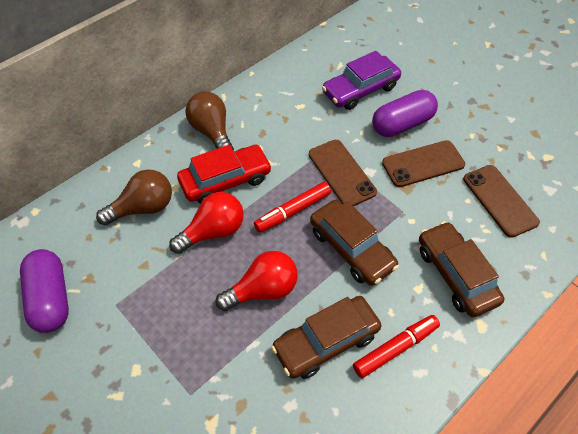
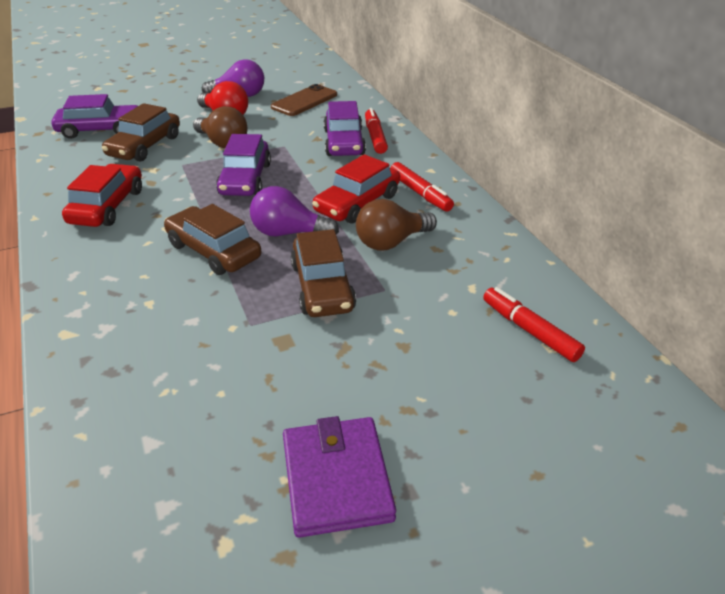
brown phone: [309,140,377,206] [382,140,465,187] [463,165,540,238] = 3 -> [271,84,337,116] = 1
purple capsule: [20,249,69,333] [372,90,438,137] = 2 -> none = 0
purple car: [322,51,401,110] = 1 -> [51,94,138,139] [216,134,271,196] [324,101,366,156] = 3
purple light bulb: none = 0 -> [202,59,264,97] [250,186,339,237] = 2
purple wallet: none = 0 -> [283,416,396,538] = 1
red car: [177,145,272,204] = 1 -> [62,164,142,227] [312,154,400,223] = 2
red light bulb: [169,192,244,254] [215,251,298,311] = 2 -> [197,81,248,115] = 1
red marker: [254,182,331,232] [353,315,440,378] = 2 -> [365,108,388,154] [390,162,454,212] [483,287,585,362] = 3

